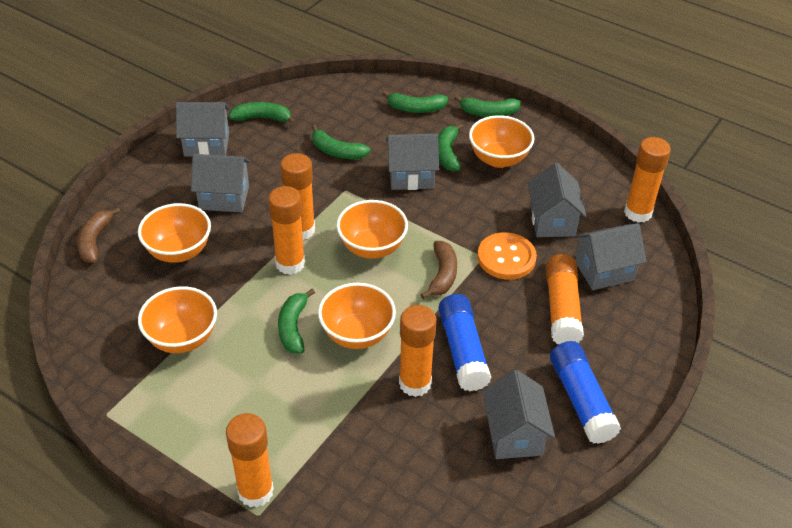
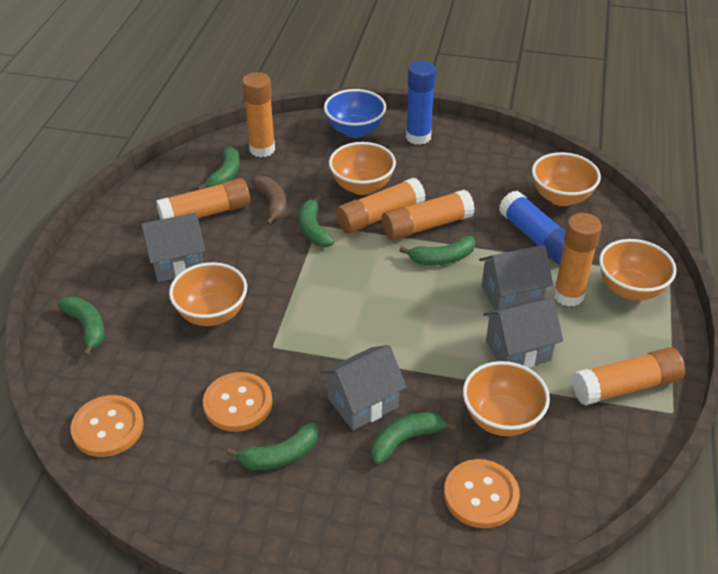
blue bowl: none = 0 -> [324,89,386,138] = 1
brown banana: [77,207,121,263] [421,241,457,299] = 2 -> [251,176,286,226] = 1
grey house: [176,102,230,157] [191,154,251,212] [386,134,439,190] [482,370,555,459] [528,163,587,237] [574,223,647,290] = 6 -> [141,212,205,282] [320,345,407,431] [479,245,553,310] [483,298,563,368] = 4
orange button: [477,232,537,280] = 1 -> [71,395,144,457] [203,372,273,432] [444,459,520,529] = 3

